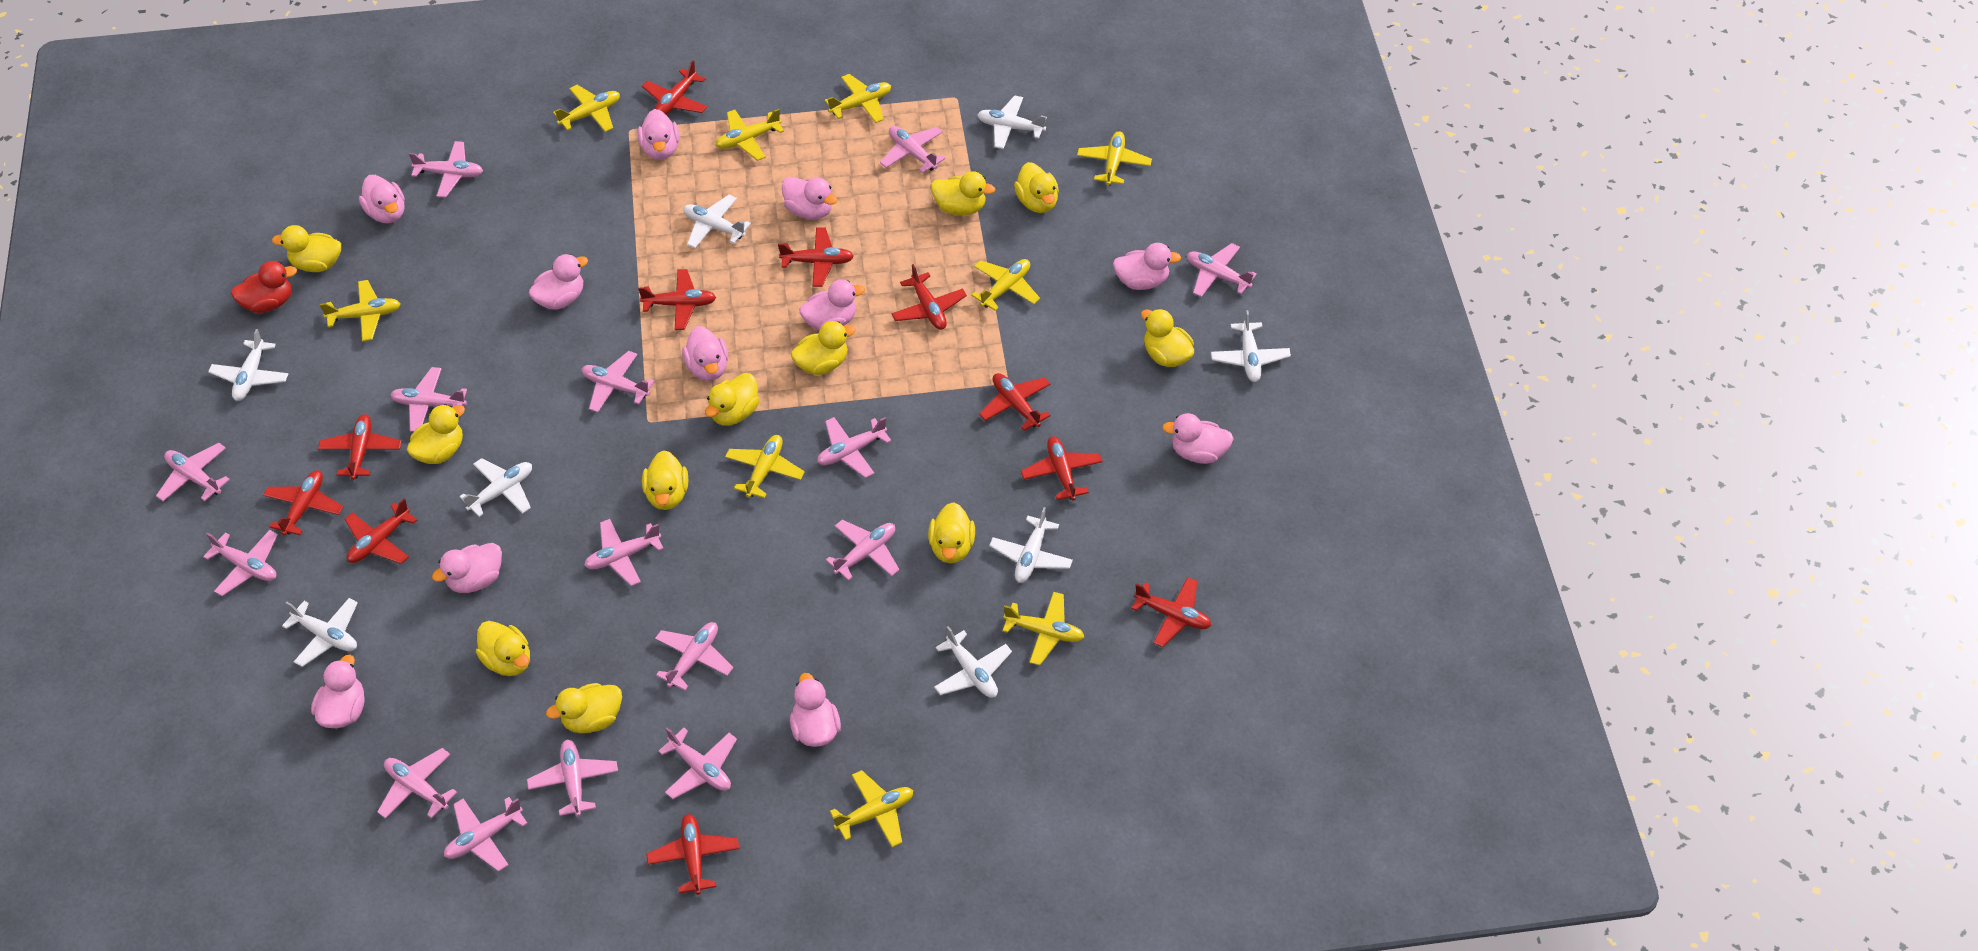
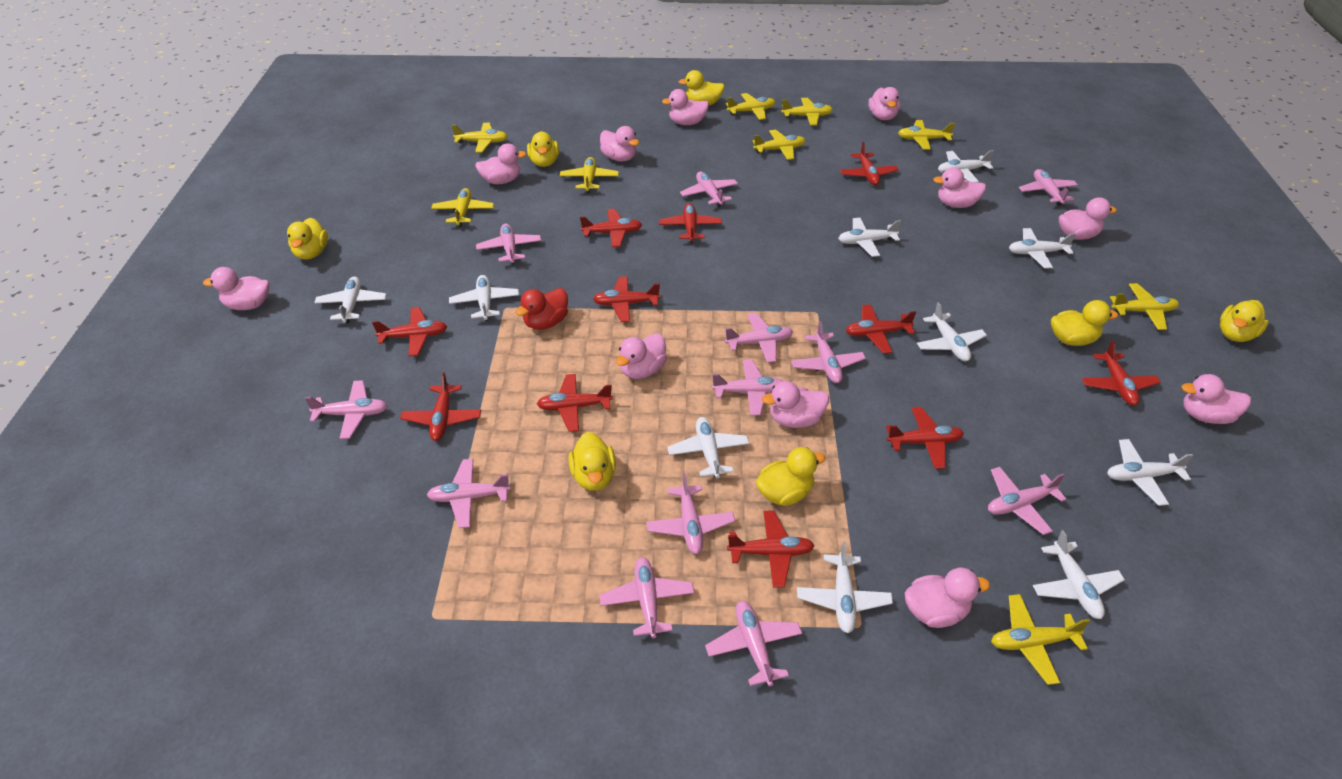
pink plane: [156,443,230,501] [203,530,278,596] [377,748,457,819] [390,367,467,432] [409,141,483,197] [444,797,528,871] [527,740,618,817] [582,351,654,412] [584,519,664,586] [655,622,733,691] [658,727,737,799] [817,417,891,478] [826,520,900,581] [880,126,946,173] [1187,243,1257,297] = 15 -> [305,380,387,439] [427,459,511,528] [476,223,541,264] [600,557,695,638] [646,473,735,554] [680,172,738,207] [705,601,802,686] [712,360,783,416] [724,313,793,363] [791,321,866,383] [988,467,1067,535] [1019,169,1078,206] = 12
white plane: [208,329,288,401] [282,598,358,667] [459,458,532,517] [683,195,751,248] [934,626,1012,698] [977,95,1047,149] [989,507,1073,583] [1211,310,1291,382] = 8 -> [314,277,387,323] [449,275,519,321] [667,417,749,478] [797,542,893,633] [838,218,901,257] [917,302,987,361] [938,150,994,182] [1009,228,1076,268] [1033,530,1125,619] [1107,439,1194,506] = 10
yellow duck: [272,225,341,272] [407,404,465,464] [476,621,530,676] [546,683,622,733] [642,450,688,510] [705,373,759,425] [791,321,856,375] [928,502,975,563] [931,171,995,216] [1014,162,1059,213] [1141,309,1194,367] = 11 -> [287,218,328,260] [527,131,559,167] [569,432,616,491] [679,70,725,106] [756,447,826,506] [1051,300,1118,346] [1220,300,1269,342] = 7

